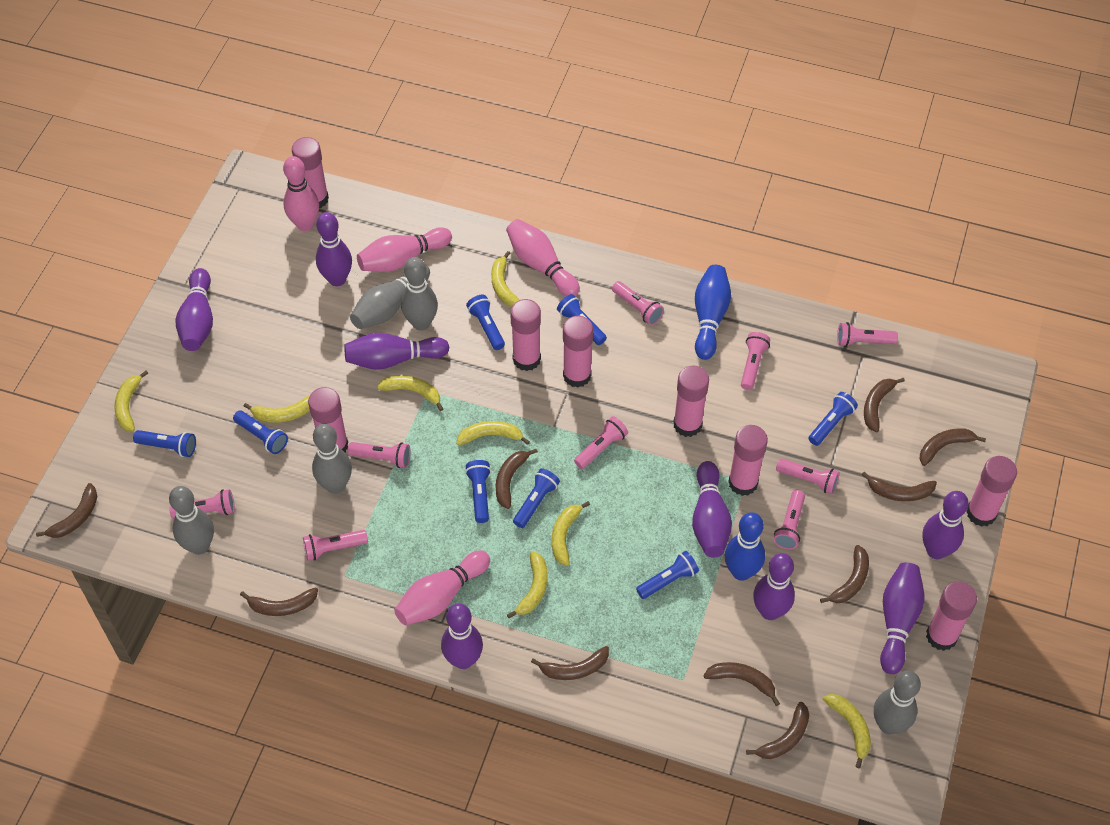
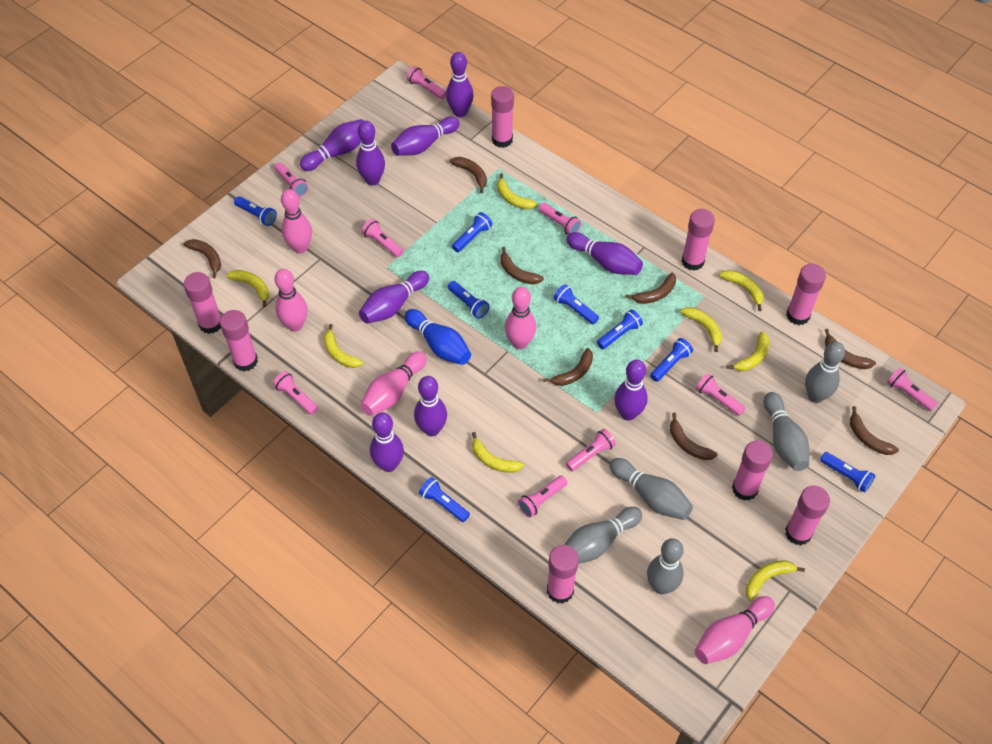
blue bowling pin: [695,265,731,360] [725,512,765,581] = 2 -> [405,309,471,365] = 1
brown banana: [36,483,97,538] [240,587,318,616] [496,449,538,509] [531,646,609,680] [704,662,780,706] [746,702,809,759] [820,545,869,603] [861,472,937,501] [864,378,905,432] [919,428,986,466] = 10 -> [183,239,221,278] [450,157,487,193] [500,247,544,284] [544,348,593,386] [625,273,676,304] [670,413,717,460] [825,329,876,369] [850,406,899,455] = 8
pink bowling pin: [283,156,319,231] [357,227,452,272] [394,551,490,625] [506,219,580,296] = 4 -> [274,269,307,331] [281,189,312,253] [360,351,427,416] [505,287,536,349] [695,596,775,664] = 5
purple bowling pin: [175,268,213,351] [316,212,352,286] [344,333,449,370] [441,603,483,669] [692,461,732,557] [753,553,795,620] [880,562,924,674] [922,491,969,559] = 8 -> [300,119,364,171] [356,121,385,186] [359,271,429,324] [370,412,404,472] [391,116,459,156] [414,376,447,436] [446,52,474,117] [567,232,643,275] [614,360,648,421] = 9

